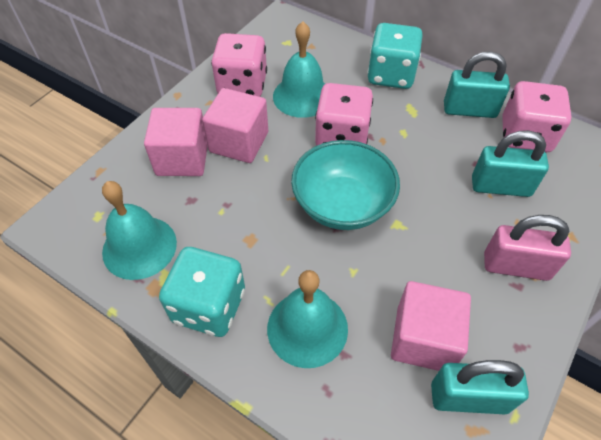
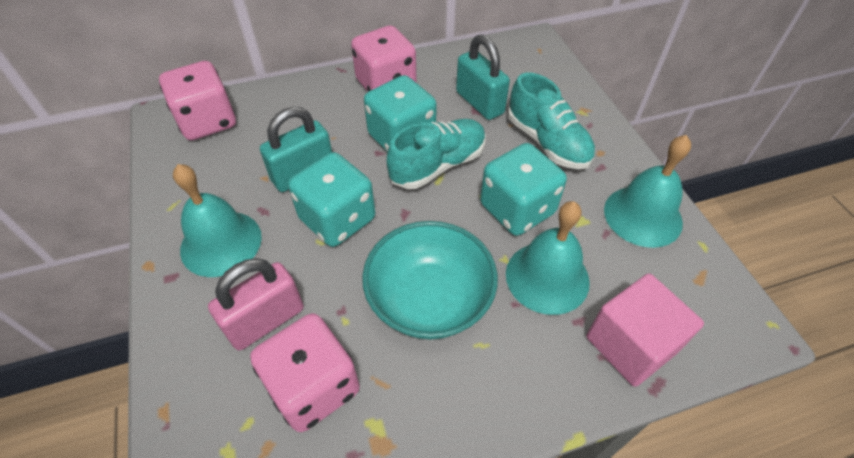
pink cube: [144,108,208,176] [202,88,268,163] [391,281,471,371] = 3 -> [586,273,704,387] = 1
turquoise dice: [159,247,245,337] [367,23,423,89] = 2 -> [288,152,375,247] [364,75,437,152] [480,143,567,236] = 3
turquoise padlock: [431,360,529,414] [444,51,510,118] [472,130,549,197] = 3 -> [260,107,332,192] [456,34,510,120] = 2
turquoise shoe: none = 0 -> [387,119,486,189] [508,73,595,169] = 2

